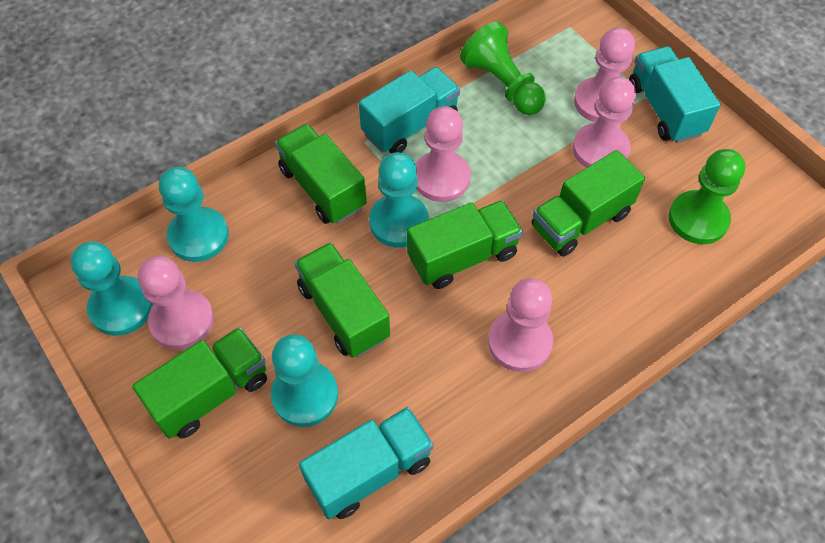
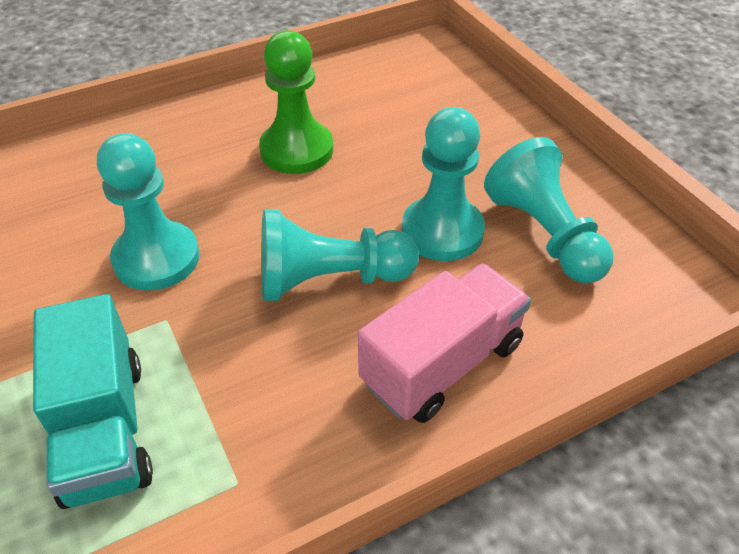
green pawn: [460,22,546,115] [669,149,745,244] = 2 -> [259,30,333,174] = 1
green truck: [132,327,267,439] [275,124,367,224] [294,243,390,358] [407,200,523,289] [532,150,645,257] = 5 -> none = 0
pink pawn: [138,256,214,350] [415,106,471,202] [488,278,553,372] [573,76,636,168] [574,27,635,122] = 5 -> none = 0
pink truck: none = 0 -> [358,263,531,423] = 1
turquoise truck: [299,407,434,519] [359,67,460,153] [629,46,721,143] = 3 -> [33,294,153,509] = 1

